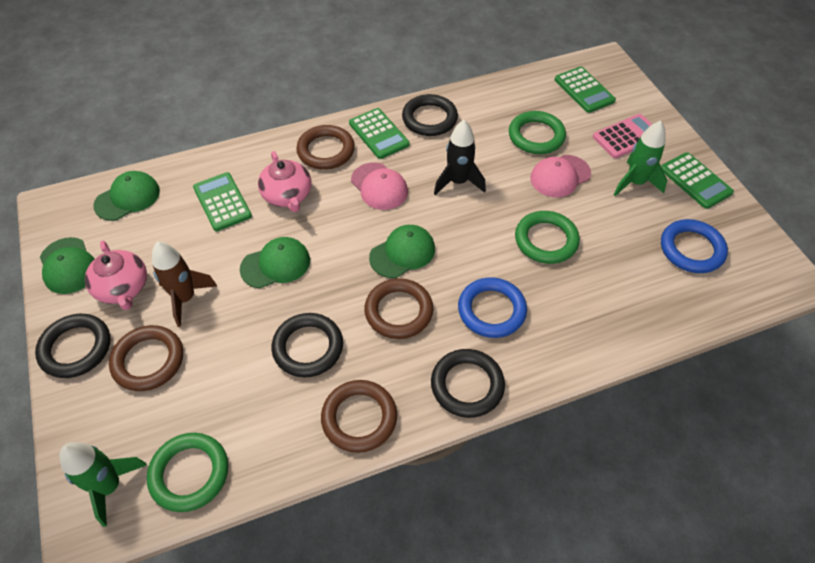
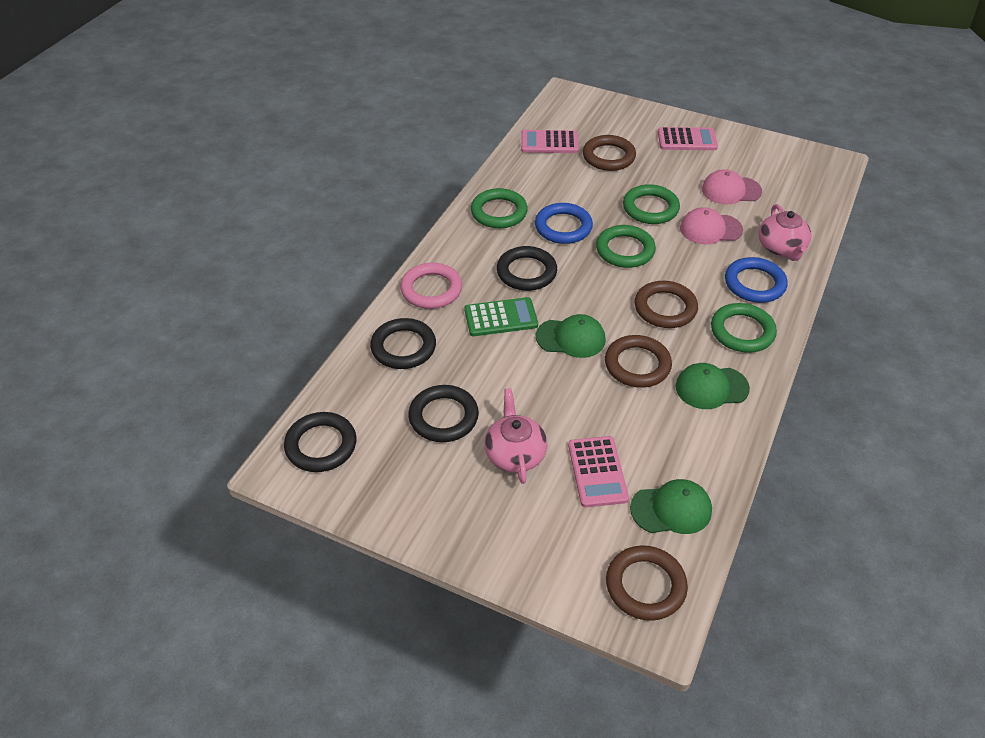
black rocket: [434,120,486,195] = 1 -> none = 0
brown rocket: [152,242,217,327] = 1 -> none = 0
green calculator: [193,172,252,231] [349,108,409,159] [555,66,616,113] [661,152,734,209] = 4 -> [464,297,538,336] = 1
green cap: [40,237,94,294] [93,171,160,221] [240,237,310,288] [369,225,435,278] = 4 -> [536,314,606,358] [630,479,712,534] [676,363,750,409] = 3
green ring: [147,433,228,512] [509,111,566,154] [515,211,580,264] = 3 -> [471,188,528,228] [596,225,656,268] [623,184,680,224] [711,303,777,353] = 4
green rocket: [59,442,147,527] [613,121,667,196] = 2 -> none = 0
pink calculator: [593,114,652,158] = 1 -> [521,130,579,153] [568,436,629,507] [658,127,718,150] = 3
pink ring: none = 0 -> [400,263,462,309] = 1

